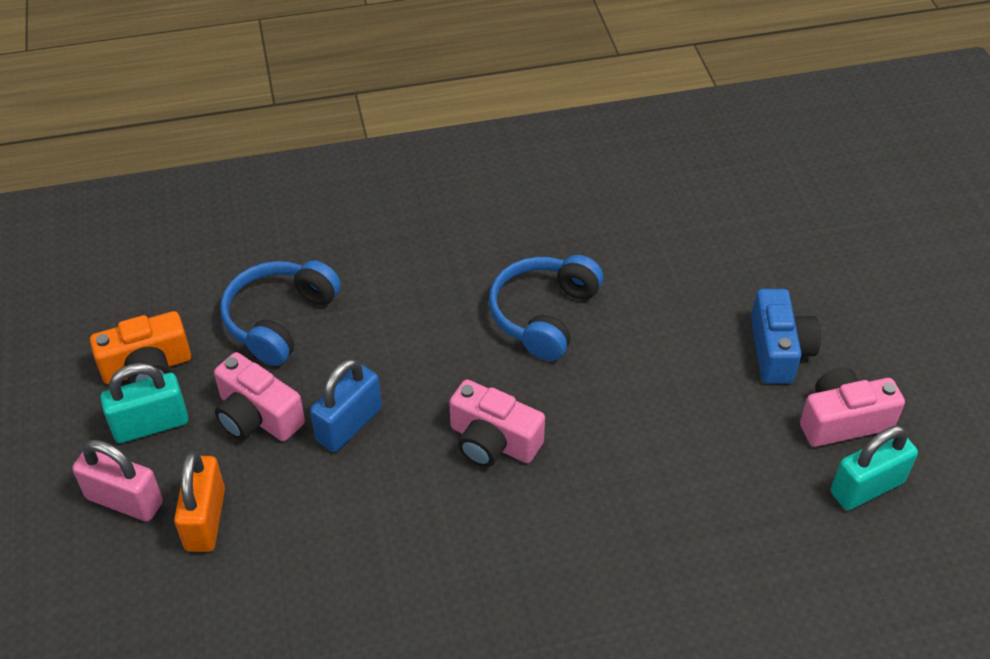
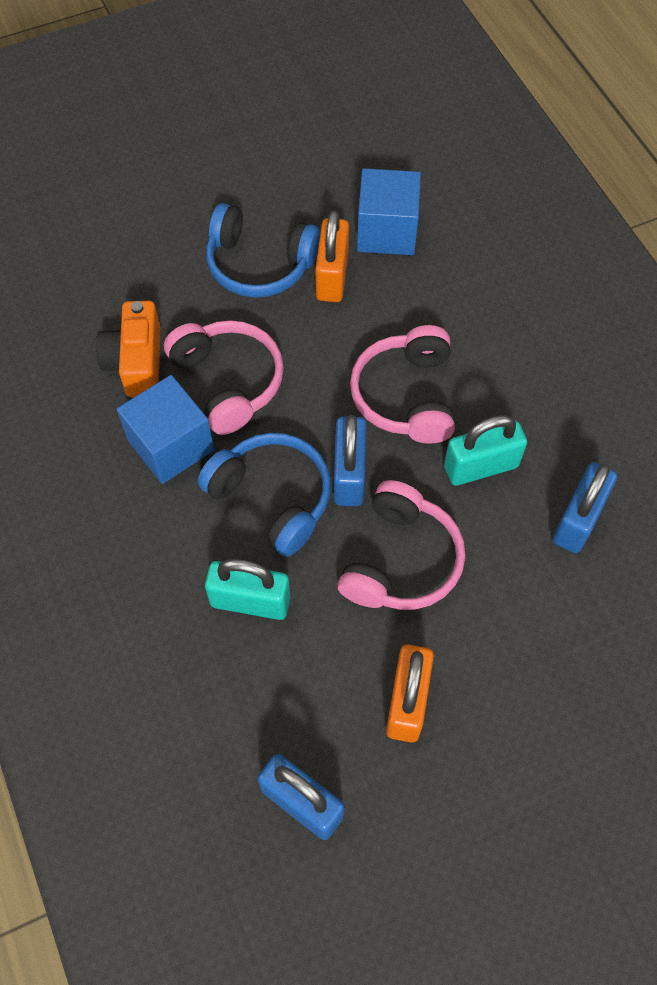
blue camera: [751,289,821,384] = 1 -> none = 0
blue cube: none = 0 -> [117,375,214,484] [357,168,421,255] = 2
blue padlock: [310,358,382,452] = 1 -> [258,754,344,840] [333,415,367,506] [553,462,617,553] = 3
orange padlock: [174,452,225,552] = 1 -> [315,211,349,302] [386,645,434,742] = 2
pink camera: [214,352,305,441] [449,379,545,467] [800,367,905,447] = 3 -> none = 0
pink headphones: none = 0 -> [164,320,284,435] [338,480,465,610] [350,325,455,444] = 3
pink padlock: [72,440,163,521] = 1 -> none = 0

